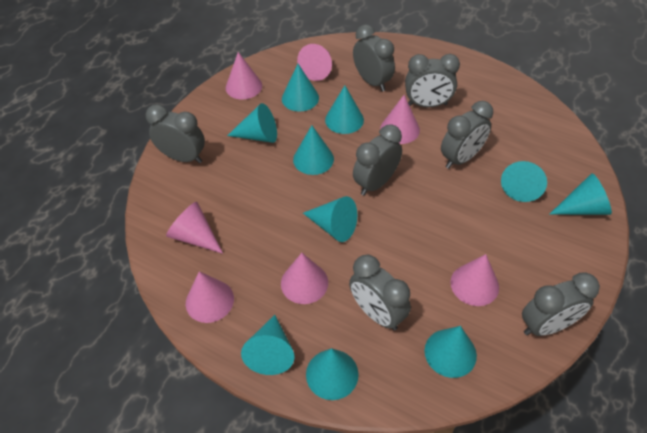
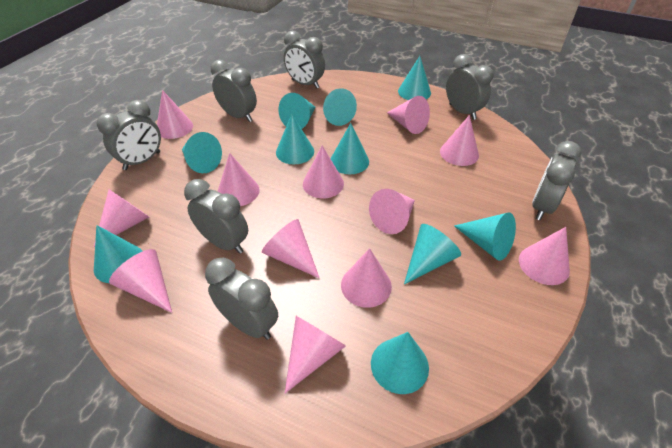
pink cone: [166,202,223,254] [186,271,234,323] [226,52,262,100] [281,253,328,304] [297,44,332,81] [380,95,420,144] [451,254,499,306] = 7 -> [94,190,149,247] [109,249,172,313] [157,90,193,139] [217,153,260,206] [262,219,319,278] [285,316,346,393] [303,145,344,199] [341,248,392,308] [369,189,415,234] [387,96,430,134] [440,115,479,166] [519,227,570,285] = 12

